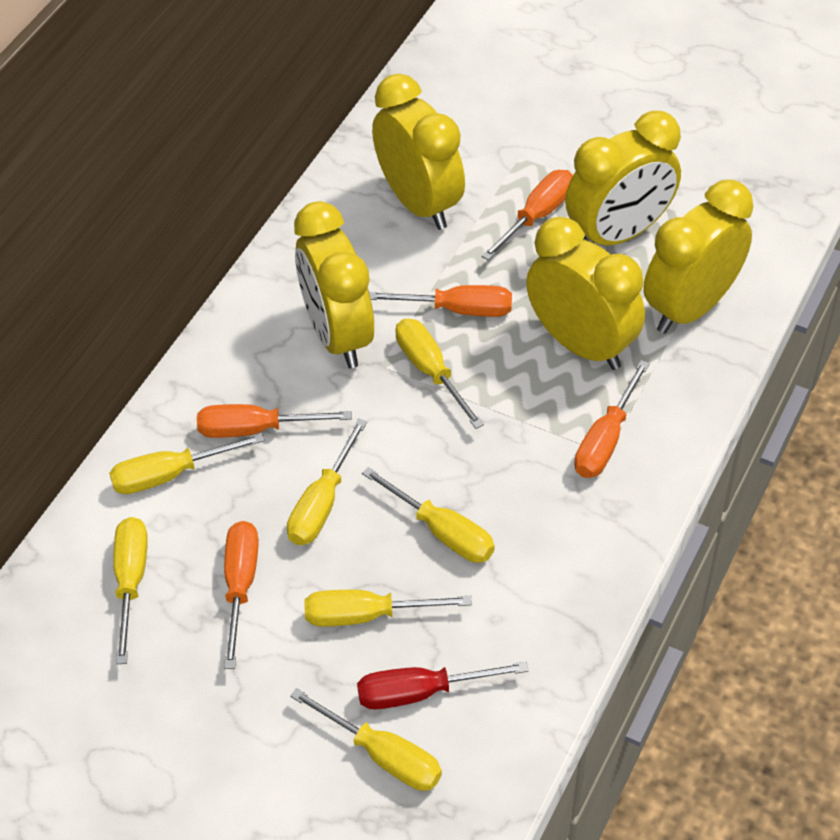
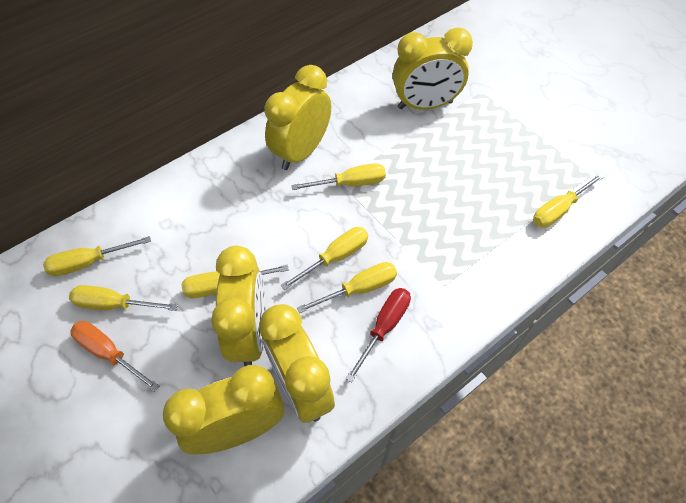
orange screwdriver: [197,404,352,438] [224,521,259,669] [369,285,512,317] [481,170,573,261] [574,360,650,478] = 5 -> [70,321,159,392] = 1

